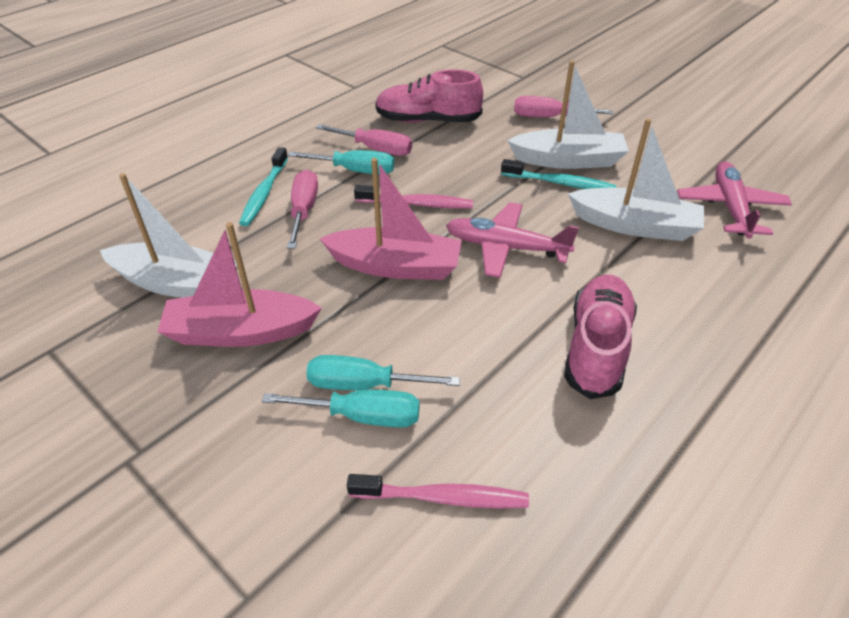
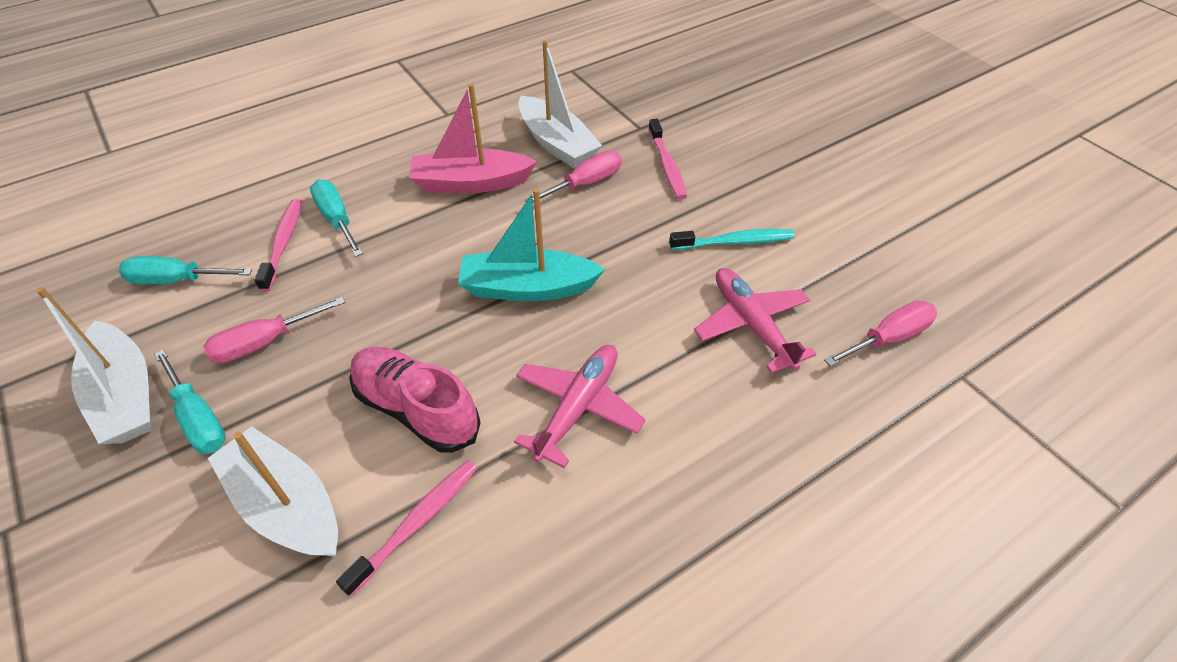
pink boat: [157,222,322,347] [319,158,462,280] = 2 -> [409,84,537,193] = 1
pink shoe: [375,69,483,123] [564,275,637,399] = 2 -> [349,346,481,453] = 1
pink toothbrush: [347,474,529,508] [354,185,473,209] = 2 -> [255,199,302,292] [336,460,478,597] [648,119,687,200] = 3
turquoise boat: none = 0 -> [458,188,605,301] = 1
turquoise toothbrush: [239,147,288,226] [501,159,616,189] = 2 -> [669,229,795,250] = 1

